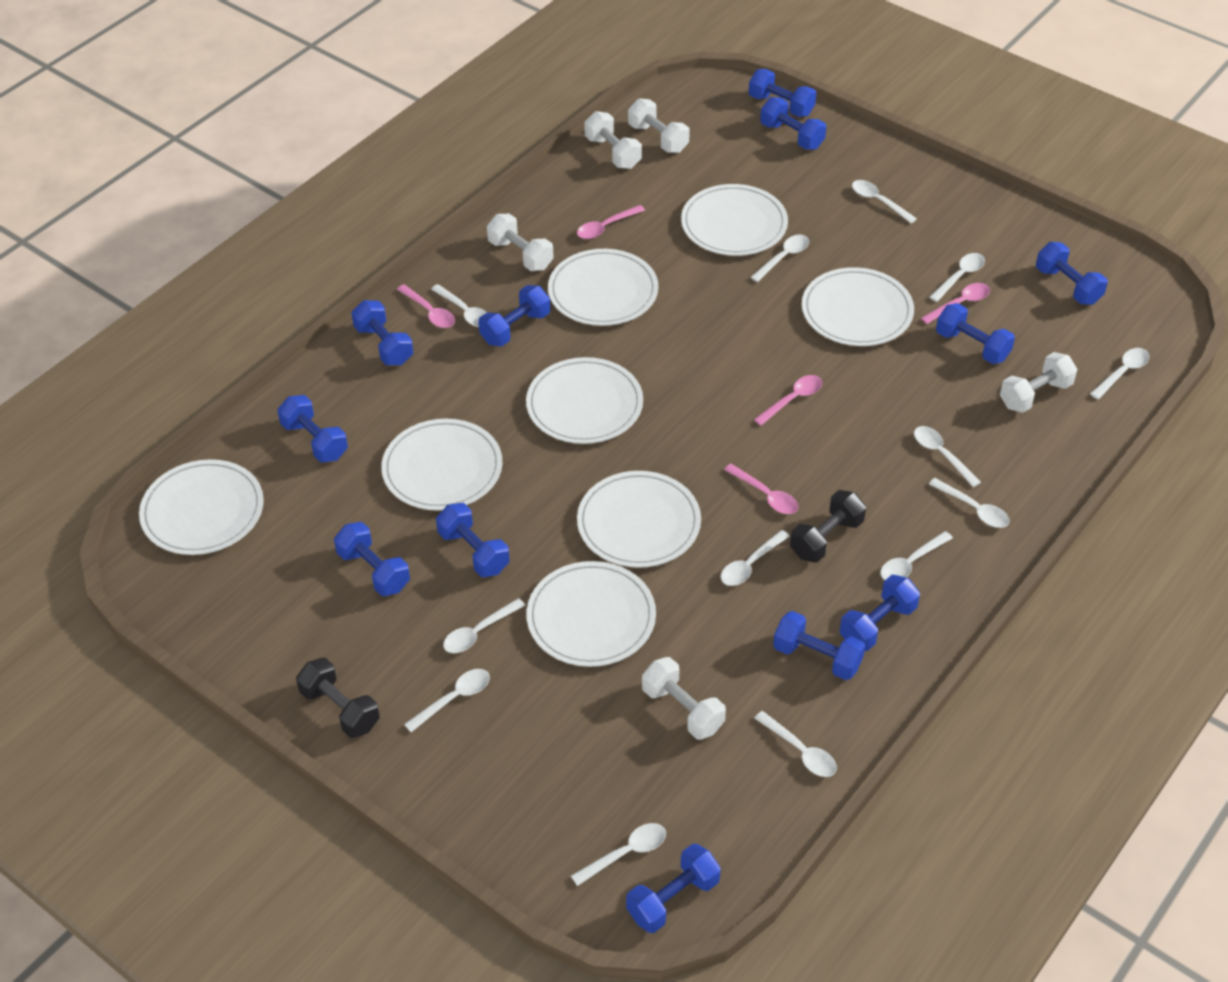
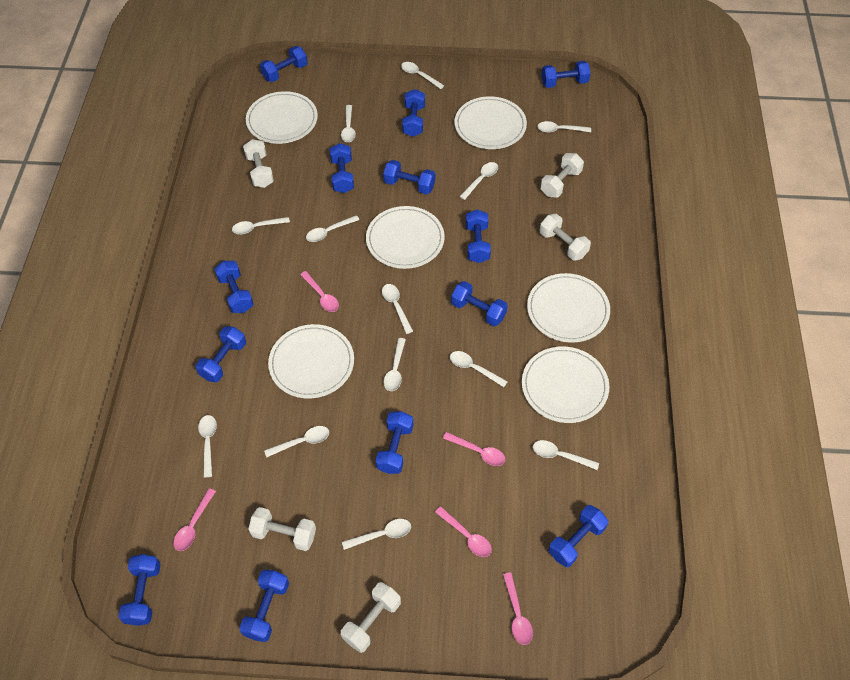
black dumbbell: [296,658,380,738] [790,490,866,563] = 2 -> none = 0
blue dumbbell: [277,395,348,463] [334,522,410,596] [352,300,414,365] [436,503,510,577] [478,285,550,347] [626,844,721,933] [749,69,816,117] [760,97,826,150] [773,611,865,680] [839,575,920,651] [936,303,1015,364] [1036,242,1108,305] = 12 -> [118,554,161,626] [196,326,246,382] [214,261,254,313] [239,570,289,642] [260,46,308,82] [330,143,354,193] [376,411,413,474] [383,160,435,195] [402,89,425,137] [451,281,508,326] [466,210,491,263] [541,61,591,88] [549,505,608,567] = 13
white plate: [139,459,264,555] [381,419,502,511] [526,357,643,444] [526,561,656,667] [548,249,659,326] [577,471,701,568] [681,184,788,256] [802,267,914,346] = 8 -> [246,91,318,144] [268,324,354,399] [366,206,445,269] [455,96,527,149] [522,346,609,423] [527,273,610,343] = 6

